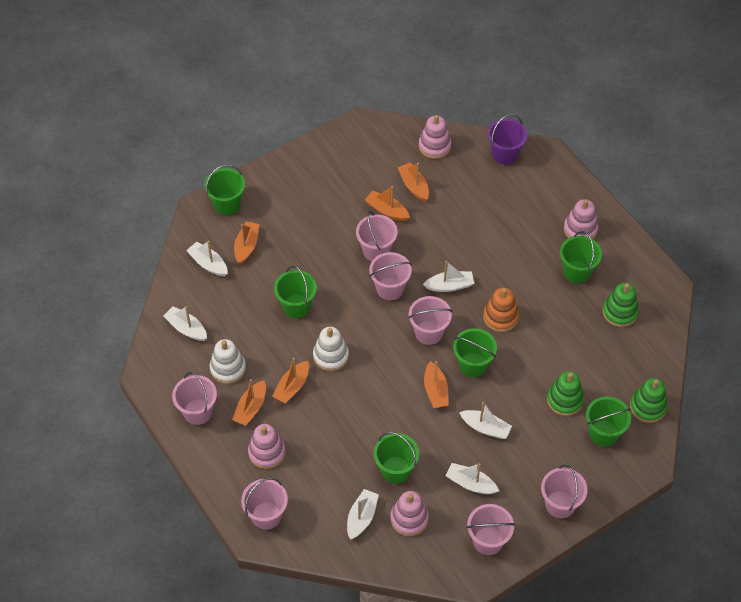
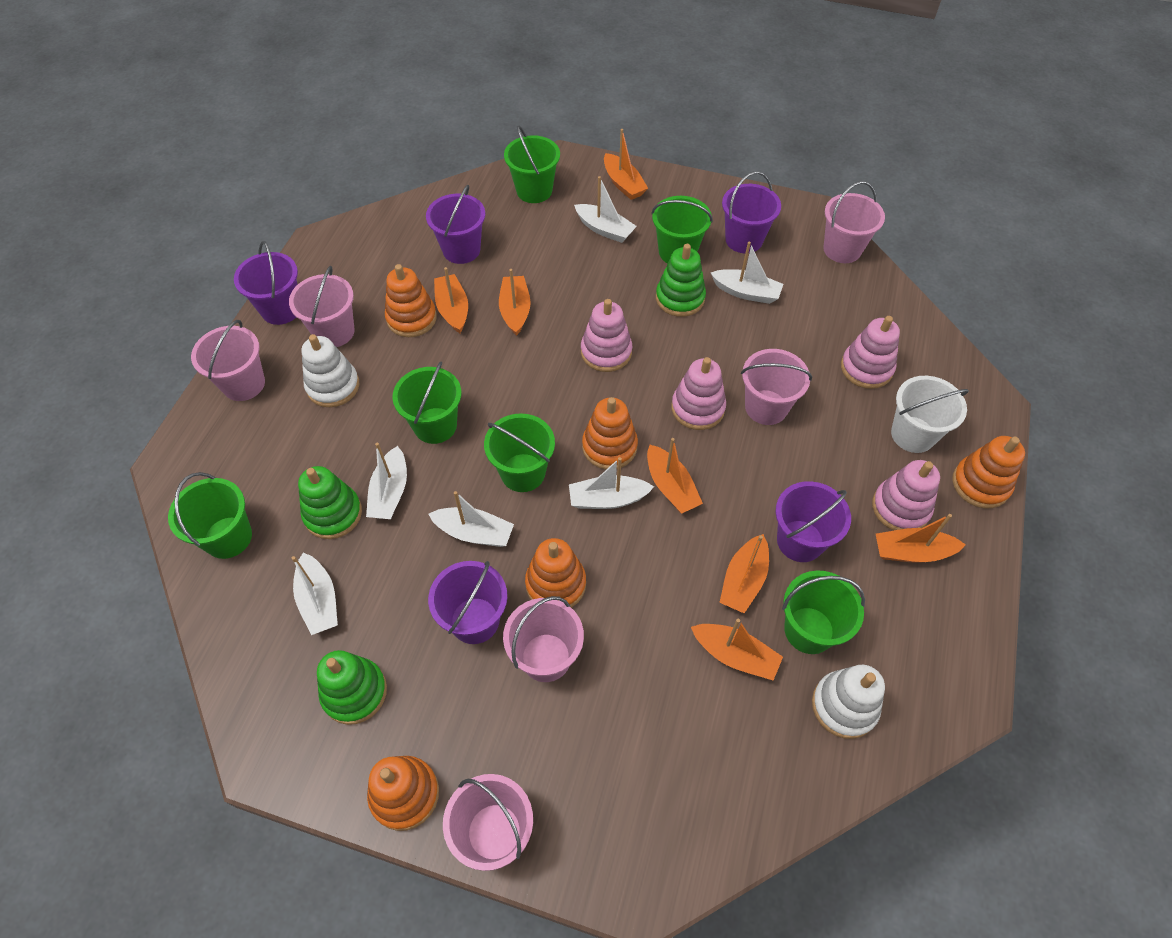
orange boat: [232,379,266,426] [234,221,259,265] [272,358,309,403] [365,186,410,221] [398,162,429,202] [424,361,449,408] = 6 -> [434,267,468,333] [499,269,531,336] [604,129,648,200] [647,438,703,514] [691,619,783,681] [719,534,769,613] [876,514,966,563] = 7
orange stacking toy: [483,288,519,332] = 1 -> [367,756,439,831] [385,264,437,337] [525,538,586,608] [582,397,638,470] [952,436,1025,508] = 5
pink bucket: [172,372,217,425] [241,478,288,530] [356,211,398,261] [369,252,412,300] [408,296,452,345] [466,504,515,555] [541,465,588,518] = 7 -> [191,320,265,401] [289,266,354,347] [443,774,533,871] [503,596,584,682] [741,349,812,425] [823,181,885,263] = 6
purple bucket: [487,114,528,165] = 1 -> [234,241,298,325] [426,185,485,264] [428,561,507,644] [722,171,781,253] [776,481,851,562] = 5
white bucket: none = 0 -> [891,376,969,453] = 1

